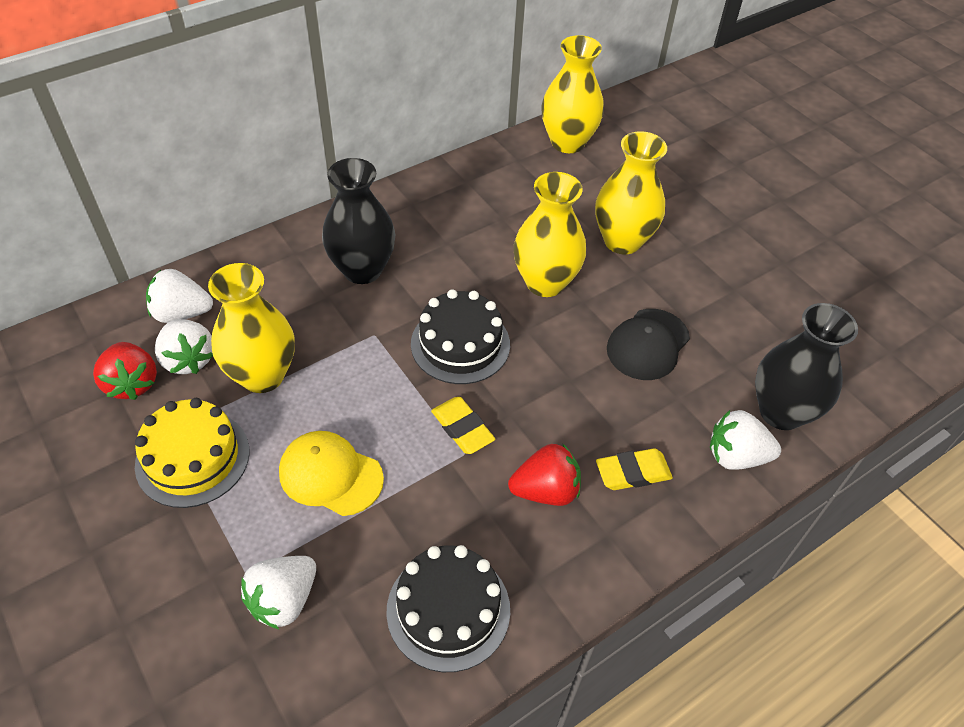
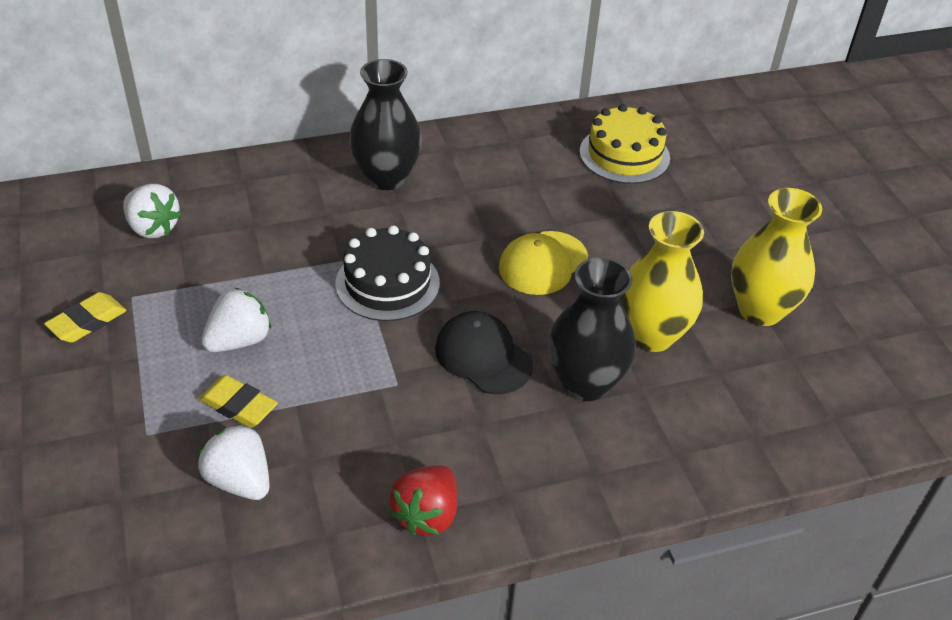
black cake: [386,545,510,672] [411,289,510,384] = 2 -> [335,226,440,321] = 1
red strawberry: [93,342,157,400] [508,443,581,506] = 2 -> [390,466,457,536] = 1
white strawberry: [146,269,213,323] [155,319,213,374] [241,556,316,629] [710,410,781,470] = 4 -> [123,184,182,238] [198,424,270,500] [201,288,271,352] = 3
yellow vase: [208,263,295,393] [513,172,586,297] [541,35,604,153] [595,131,667,254] = 4 -> [619,211,704,352] [731,188,822,326] = 2

